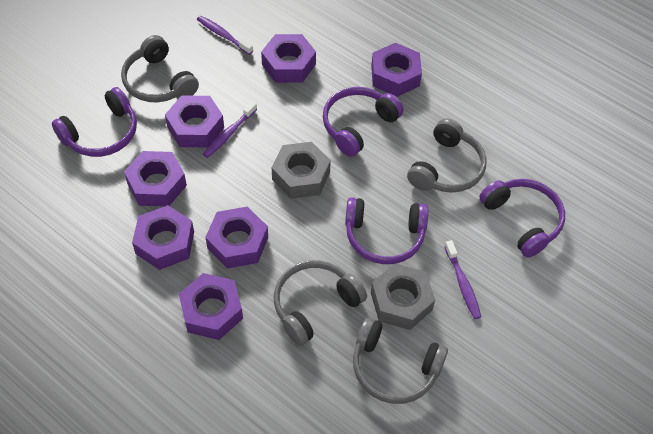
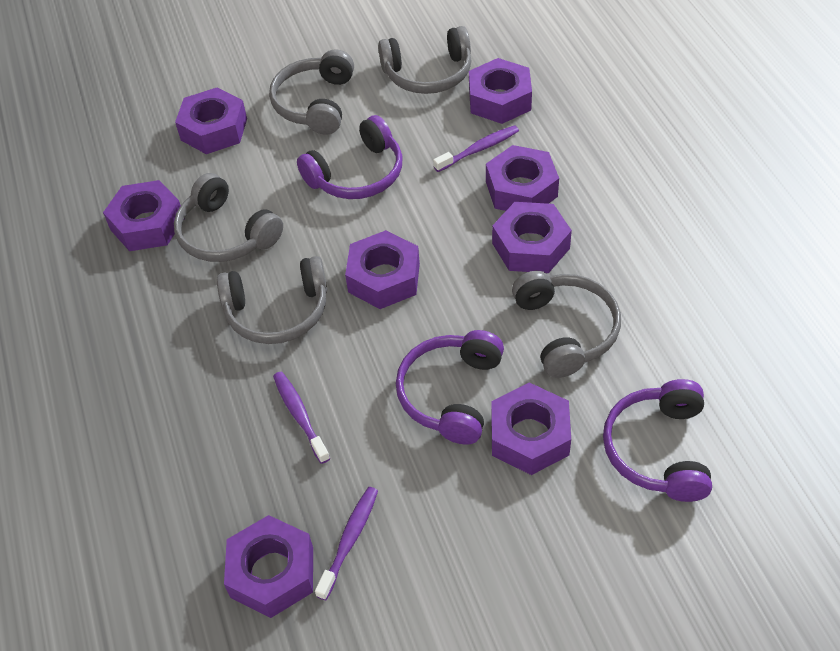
grey headphones: [121,35,199,102] [274,260,367,346] [353,317,448,404] [407,118,486,193] = 4 -> [174,173,283,262] [217,256,327,344] [269,49,354,135] [378,26,471,94] [512,271,621,378] = 5
grey nut: [272,142,331,199] [371,263,435,330] = 2 -> none = 0
purple headphones: [52,87,137,157] [323,87,404,157] [345,197,428,264] [479,179,565,258] = 4 -> [297,115,402,199] [396,330,504,444] [603,379,712,502] = 3
purple nut: [124,151,187,206] [132,205,194,270] [165,95,224,147] [179,273,243,340] [205,207,268,268] [261,34,316,83] [371,43,422,97] = 7 -> [103,180,185,251] [175,87,247,154] [224,515,313,618] [345,230,420,309] [469,58,532,124] [486,145,559,211] [491,382,571,475] [492,202,572,273] = 8

